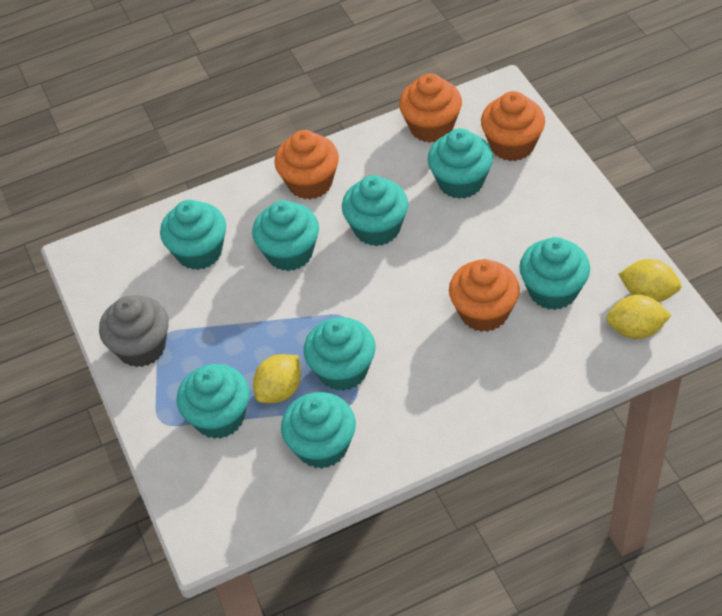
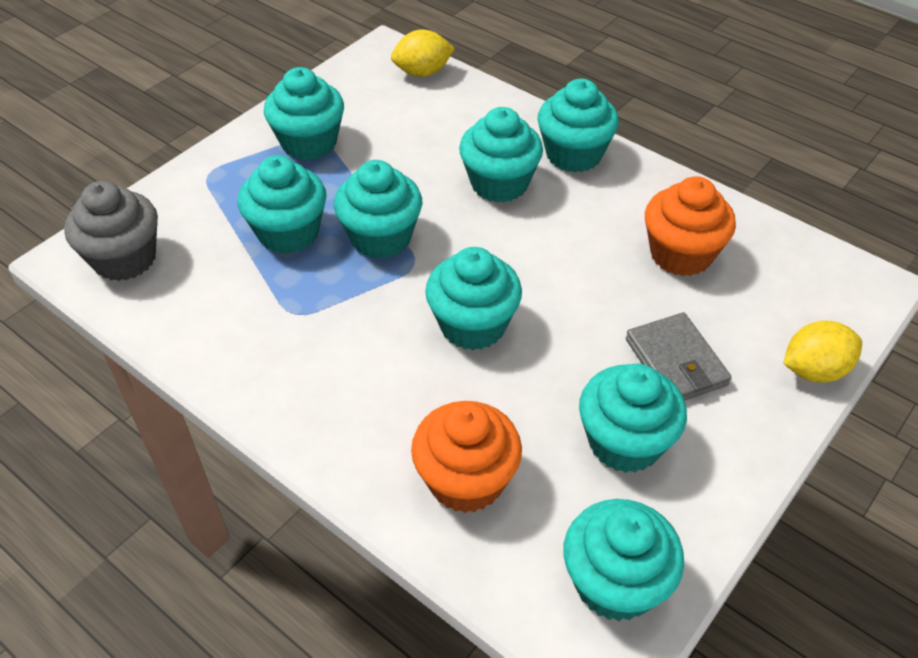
grey wallet: none = 0 -> [626,312,732,401] = 1
orange cupcake: [275,130,339,199] [399,73,462,143] [449,259,520,332] [481,91,545,161] = 4 -> [411,401,522,513] [645,176,736,276] = 2
yellow lemon: [253,354,301,403] [606,295,671,339] [618,259,681,302] = 3 -> [391,29,455,77] [783,321,862,383] = 2

